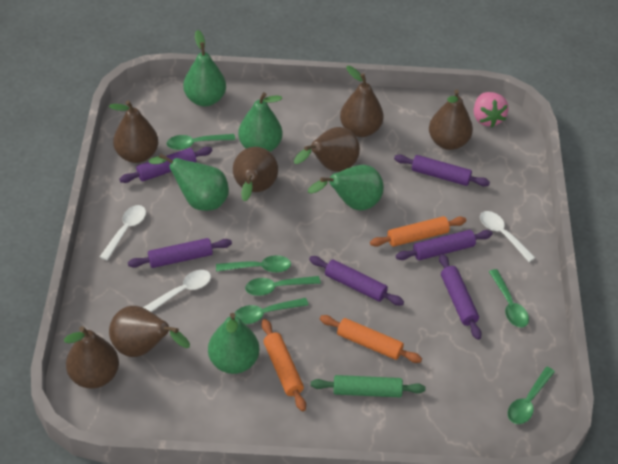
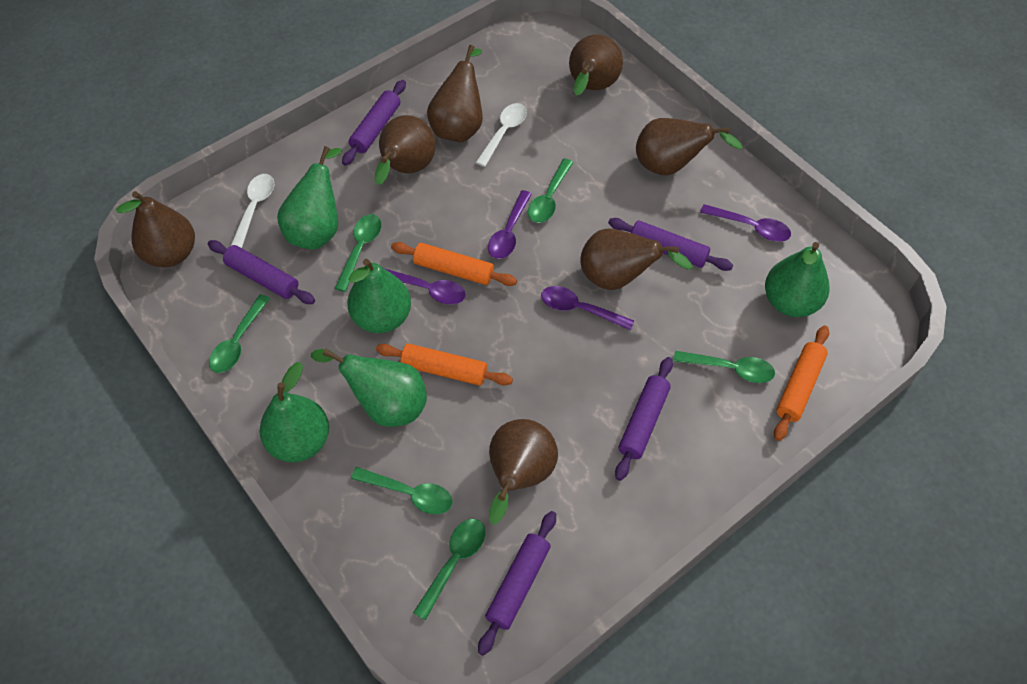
green rolling pin: [311,375,425,397] = 1 -> none = 0
pink strawberry: [474,92,509,127] = 1 -> none = 0
purple rolling pin: [119,147,213,183] [128,238,232,268] [309,256,404,306] [394,154,490,186] [396,230,493,260] [439,253,482,340] = 6 -> [208,240,315,304] [342,80,406,166] [478,511,556,656] [608,218,733,271] [615,357,673,481] = 5
purple spoon: none = 0 -> [383,268,466,305] [488,190,532,259] [541,286,634,331] [700,204,791,242] = 4
white spoon: [100,205,146,260] [143,270,211,312] [480,211,535,262] = 3 -> [231,174,274,248] [476,103,527,167] = 2

